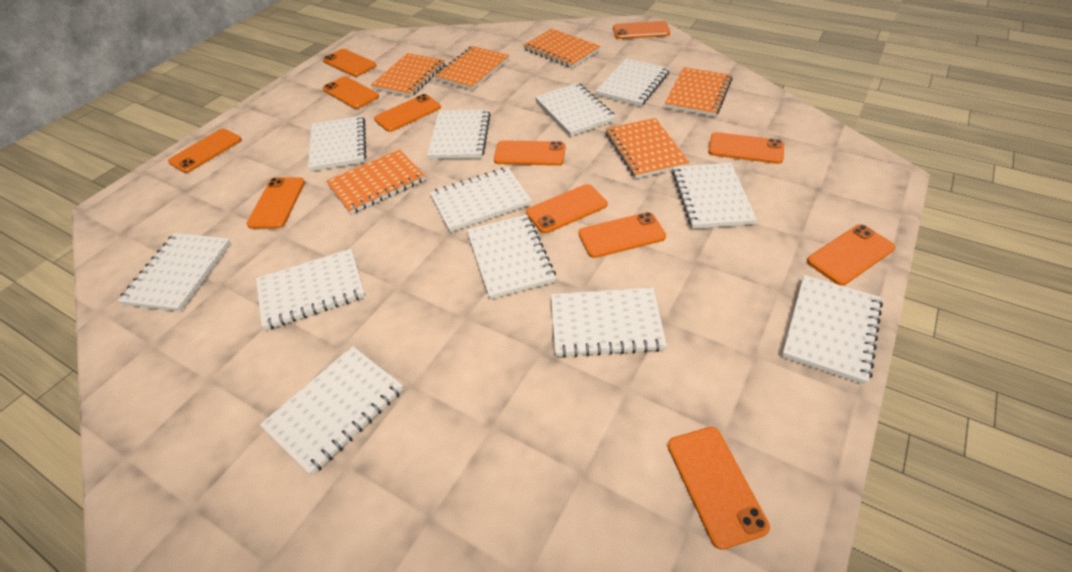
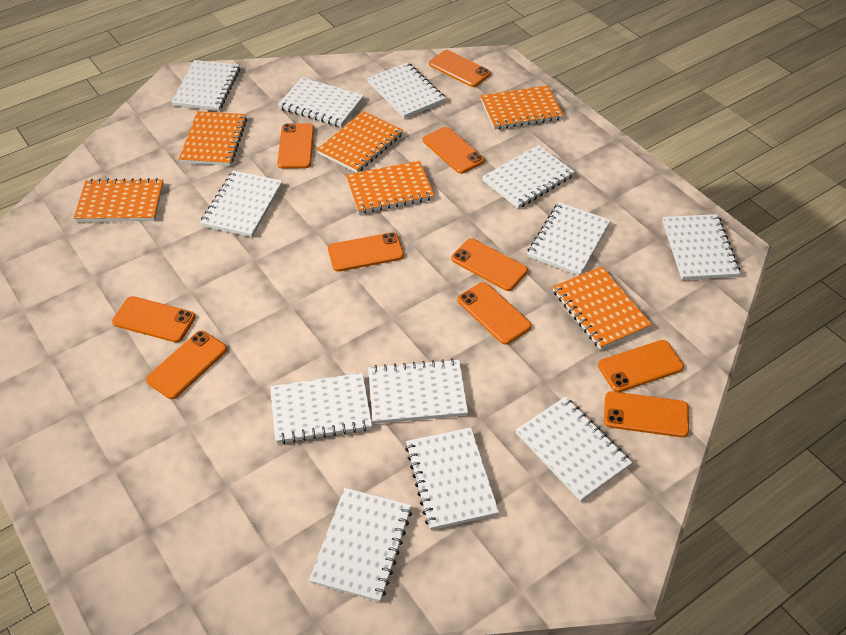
orange phone: [168,129,241,173] [246,177,305,229] [323,49,377,77] [323,76,379,109] [374,94,441,132] [494,140,565,166] [526,184,607,233] [578,212,666,258] [613,21,670,39] [668,427,770,550] [708,132,784,164] [807,225,895,286] = 12 -> [112,296,196,343] [146,331,227,399] [277,123,314,169] [328,232,404,272] [423,127,485,174] [429,50,491,87] [451,238,528,291] [457,282,532,345] [598,340,684,392] [604,391,689,437] = 10

